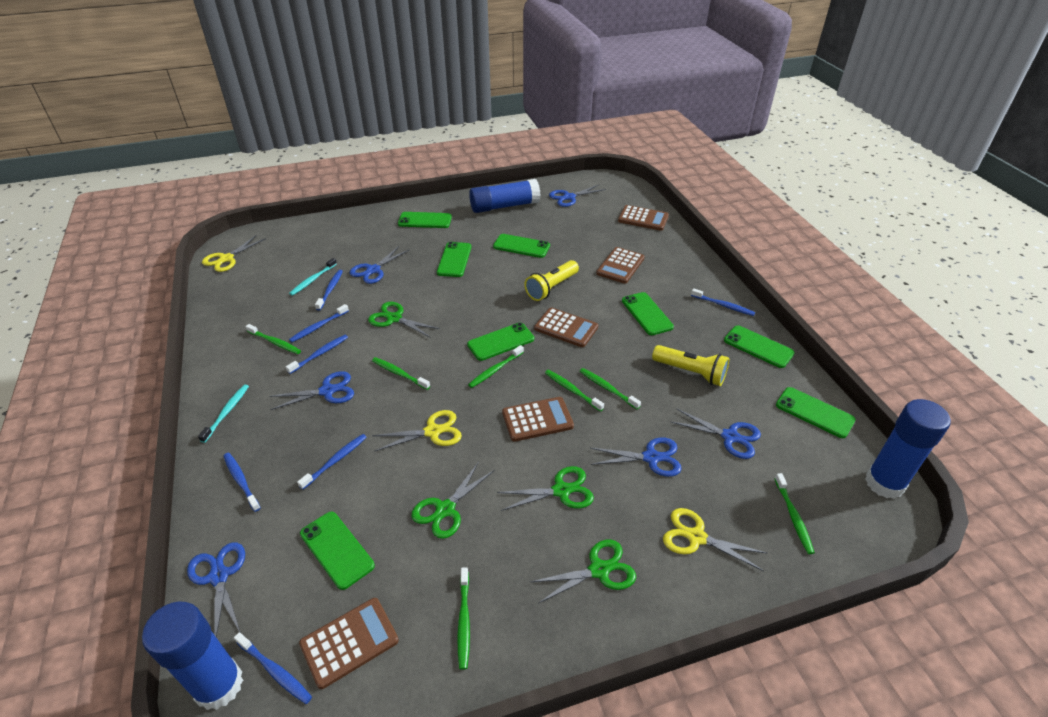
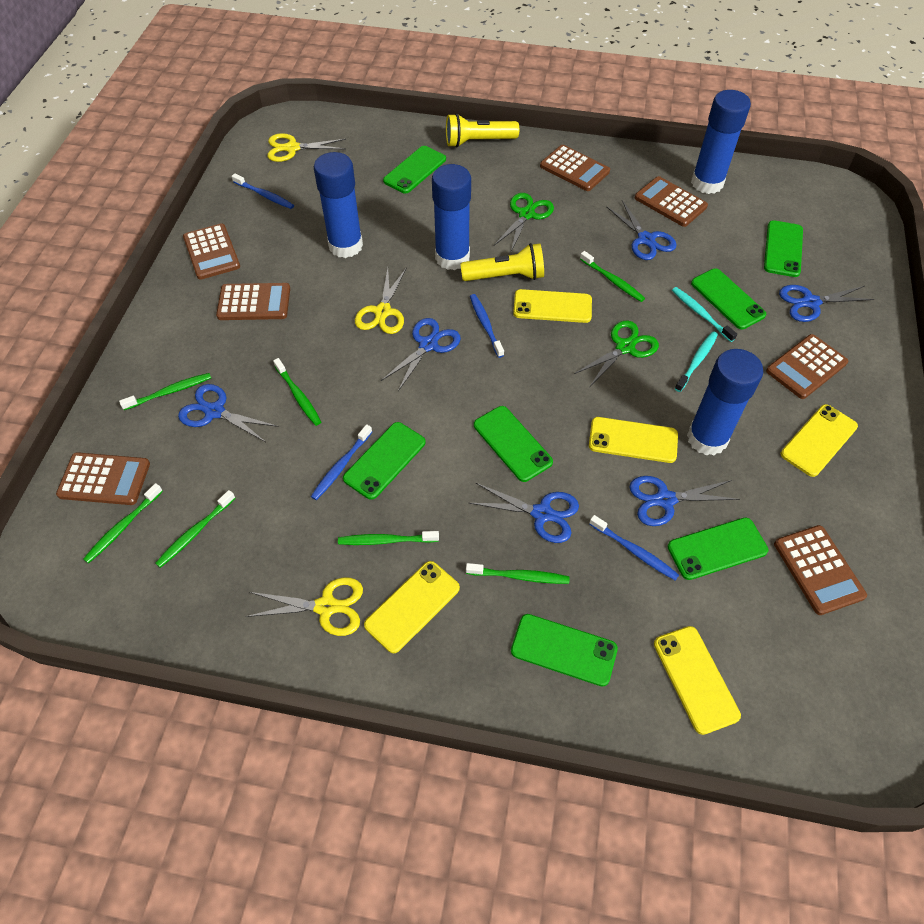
blue glue stick: [142,602,243,710] [469,179,540,213] [865,399,951,499] = 3 -> [314,152,363,258] [432,164,471,270] [687,349,763,455] [691,90,751,194] = 4
blue toothbrush: [223,453,261,512] [234,632,312,704] [286,335,348,374] [289,304,349,342] [297,434,367,490] [315,270,343,310] [691,288,755,316] = 7 -> [232,173,294,209] [311,424,372,500] [470,294,504,358] [589,515,679,581] = 4
brown calculator: [299,598,399,689] [502,397,574,442] [534,307,598,347] [596,247,645,284] [618,205,669,231] = 5 -> [56,452,150,505] [183,224,240,280] [216,283,290,320] [540,145,610,191] [635,176,708,227] [766,334,848,399] [774,525,867,615] = 7
green phone: [300,511,375,590] [398,212,452,228] [437,242,471,277] [467,323,534,361] [493,234,550,258] [622,292,674,335] [724,325,795,368] [776,387,856,438] = 8 -> [343,422,425,500] [383,146,446,194] [474,406,553,482] [511,614,618,686] [668,517,768,580] [691,269,766,329] [764,220,803,277] = 7
green scissors: [368,302,440,338] [411,462,494,539] [497,466,594,511] [531,540,636,604] = 4 -> [494,193,554,252] [574,321,659,386] = 2
yellow phone: none = 0 -> [364,561,460,653] [513,289,592,323] [589,417,678,463] [654,626,741,735] [781,404,858,477] = 5

